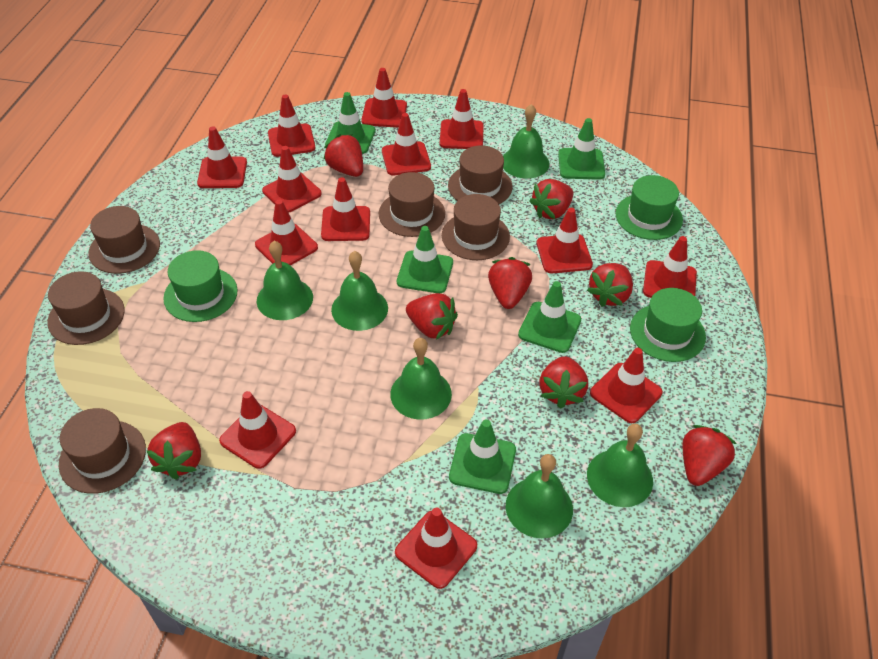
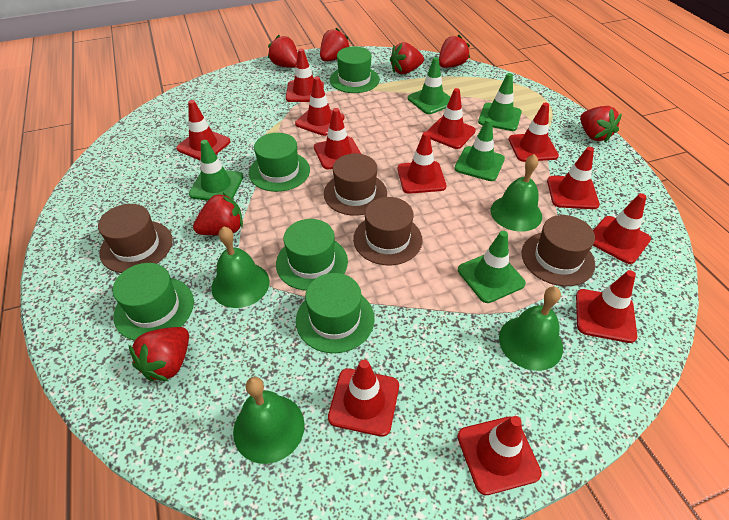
brown hat: [47,271,125,345] [59,408,146,494] [88,206,160,274] [378,172,445,237] [442,194,510,260] [448,145,513,204] = 6 -> [98,204,173,273] [324,153,387,216] [353,197,423,265] [522,215,595,286] = 4
green bell: [257,241,313,320] [331,251,388,331] [390,338,452,420] [503,104,550,179] [506,454,573,538] [587,424,653,507] = 6 -> [211,226,269,308] [233,377,305,464] [491,154,542,232] [499,287,563,371] = 4
green hat: [163,250,238,322] [616,175,683,240] [630,288,706,362] = 3 -> [113,263,194,341] [249,133,310,192] [276,219,348,291] [296,273,375,353] [330,46,379,93] = 5
red strawberry: [146,422,201,480] [323,134,363,177] [406,293,458,340] [488,257,532,309] [529,179,573,219] [539,356,588,409] [587,263,633,307] [683,425,737,486] = 8 -> [129,327,189,382] [193,192,243,235] [268,35,298,68] [320,28,350,61] [390,42,424,74] [439,35,470,68] [580,106,622,142] = 7
red traffic cone: [197,126,247,188] [219,391,296,469] [255,199,318,266] [262,146,322,213] [268,94,315,157] [321,177,370,241] [361,68,407,128] [382,113,431,175] [395,508,477,589] [440,89,484,149] [537,208,593,273] [590,348,663,423] [643,236,697,298] = 13 -> [176,100,231,161] [286,49,324,102] [295,77,344,136] [314,108,361,169] [328,360,399,437] [397,132,447,194] [426,88,476,149] [457,416,542,495] [508,103,559,162] [547,147,600,209] [576,270,637,343] [593,193,651,264] = 12

